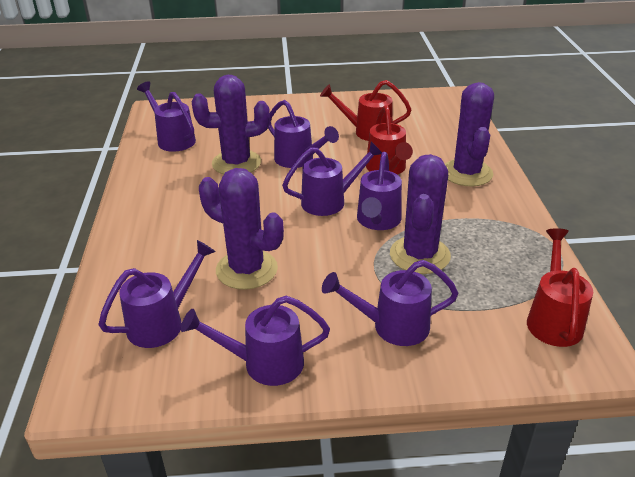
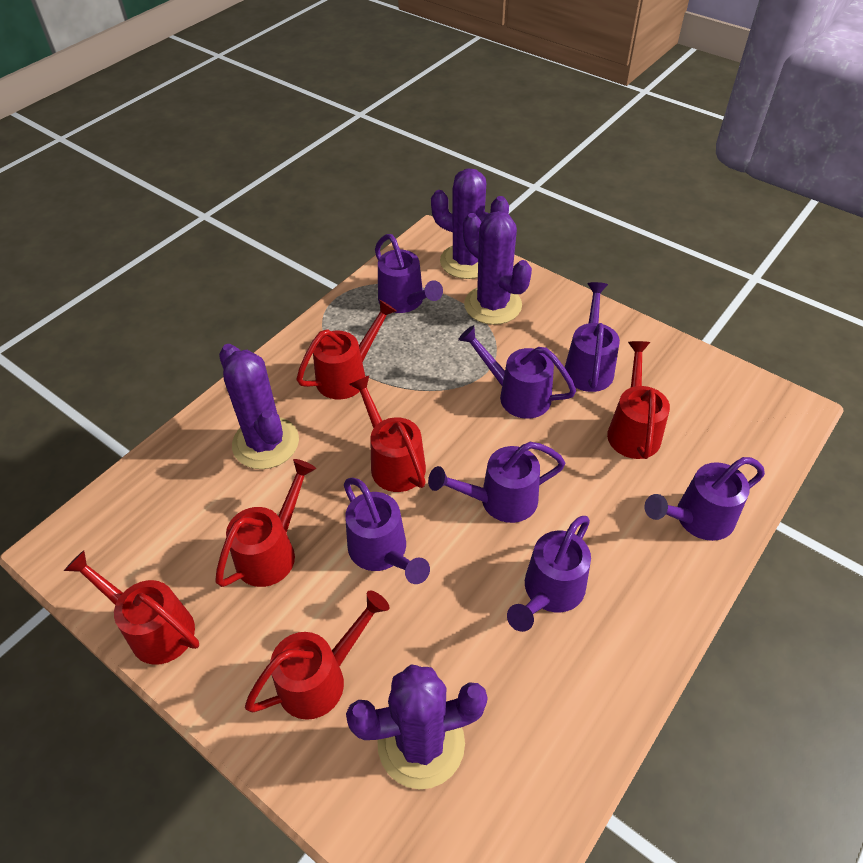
red watering can: [320,80,411,141] [366,105,413,175] [527,228,593,347] = 3 -> [64,550,199,665] [215,459,316,587] [245,591,390,720] [297,300,396,399] [349,376,426,492] [607,341,670,459] = 6

